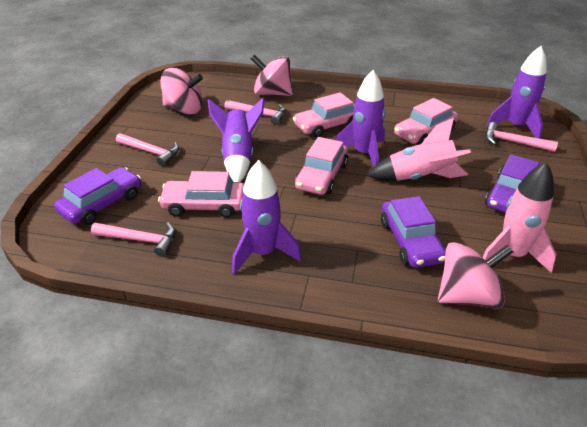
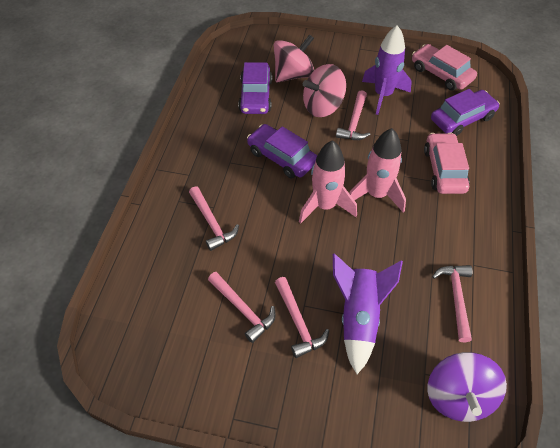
pink car: [158,171,244,218] [293,92,355,138] [295,137,348,195] [394,98,458,145] = 4 -> [412,44,477,91] [424,133,470,194] = 2
pink hammer: [91,222,176,257] [116,133,179,166] [224,100,286,125] [486,122,558,152] = 4 -> [189,186,239,251] [208,272,276,343] [275,277,329,358] [336,90,371,140] [432,265,473,342] = 5
pink spinning top: [160,68,203,114] [251,55,293,96] [438,242,513,309] = 3 -> [274,34,314,83] [303,64,346,117] = 2
purple rocket: [208,98,265,182] [232,160,302,274] [336,70,386,167] [486,46,547,139] = 4 -> [333,253,403,374] [362,25,412,115] = 2
purple spinning top: none = 0 -> [427,352,507,422] = 1

